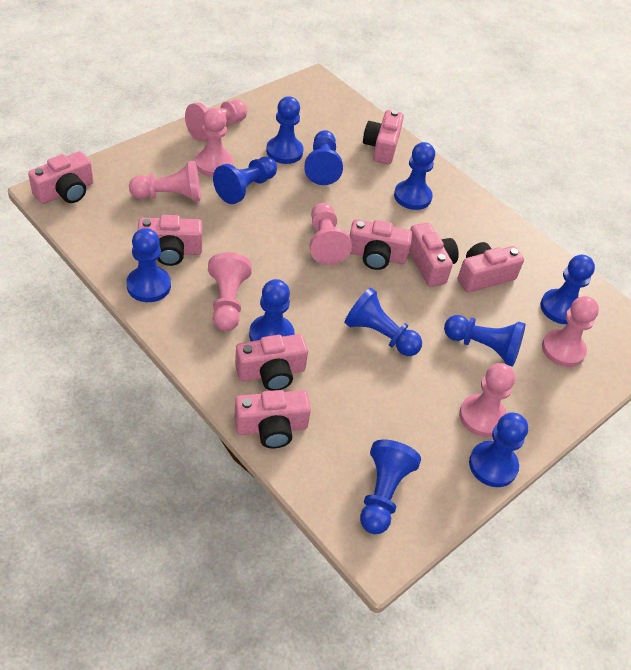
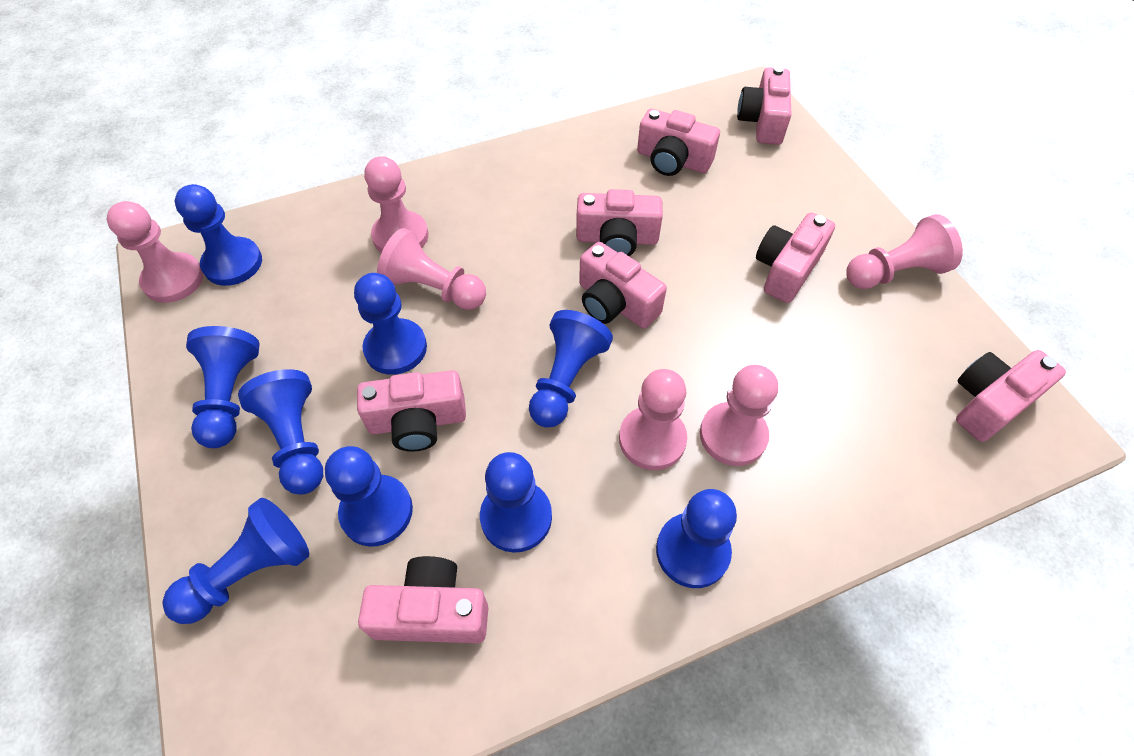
blue pawn: [126,228,171,302] [213,157,277,204] [249,279,294,341] [266,96,304,164] [304,130,343,185] [345,288,422,356] [360,440,421,534] [394,142,435,210] [444,315,525,367] [469,413,528,487] [540,255,595,324] = 11 -> [162,498,309,624] [175,184,262,286] [186,326,260,448] [238,369,323,495] [325,446,413,546] [354,273,427,375] [480,452,552,553] [529,310,613,428] [656,489,737,588] = 9
pink pawn: [129,161,201,202] [185,100,247,141] [195,108,233,177] [208,252,252,331] [309,203,352,265] [459,363,515,437] [542,296,599,367] = 7 -> [106,201,204,303] [364,156,428,253] [377,228,486,310] [619,369,687,470] [700,365,778,466] [846,214,963,289] = 6

